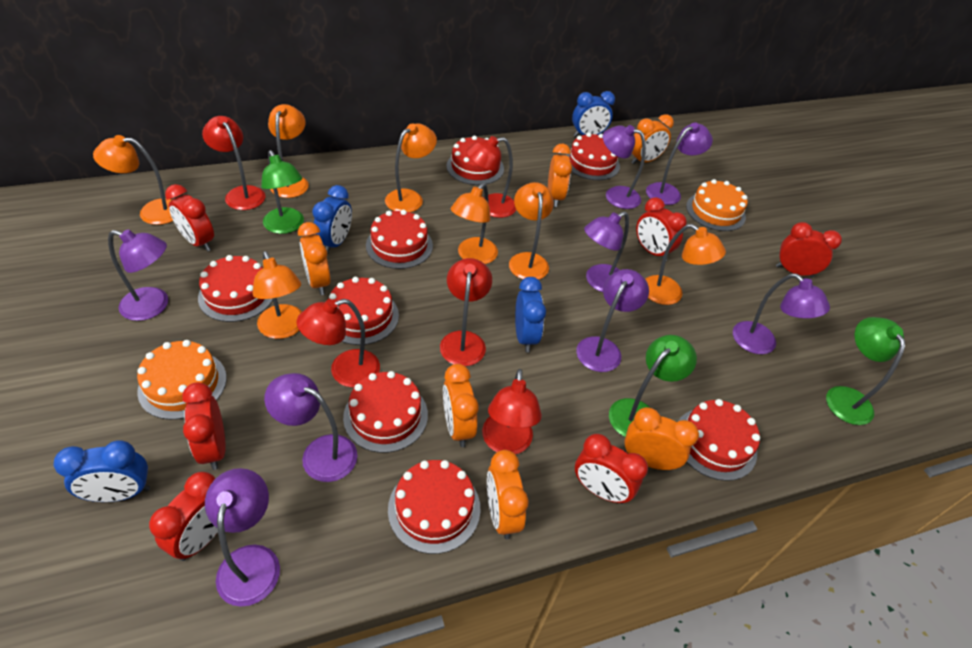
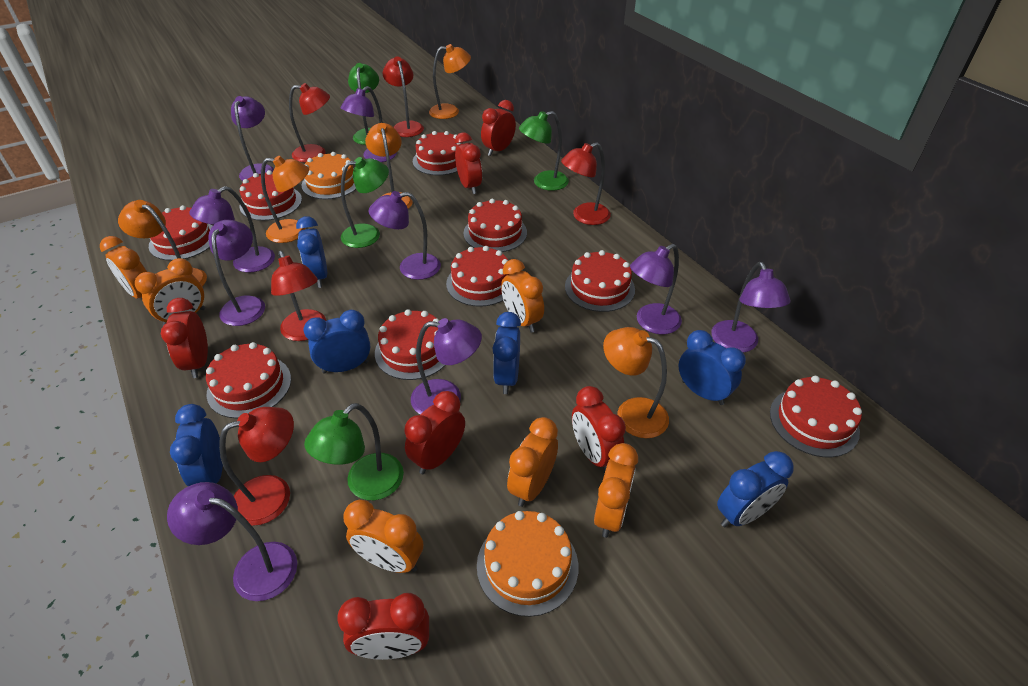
blue clock: [53,440,150,502] [312,185,352,254] [515,277,546,352] [572,91,615,137] = 4 -> [170,404,223,486] [296,216,327,288] [304,310,370,374] [492,312,521,394] [678,330,746,405] [717,451,794,527] = 6
green lamp: [261,150,304,234] [609,335,697,437] [826,317,905,425] = 3 -> [304,403,404,500] [341,157,389,248] [348,63,379,145] [519,111,569,191] = 4
orange lamp: [93,135,173,225] [253,251,302,339] [268,104,309,198] [385,124,437,212] [451,183,498,264] [509,182,554,280] [645,224,726,305] = 7 -> [118,200,207,286] [261,156,309,243] [365,123,413,209] [429,44,471,119] [603,327,669,438] = 5
purple lamp: [108,229,168,321] [205,468,280,607] [264,373,357,482] [576,269,649,372] [584,211,629,292] [603,125,646,209] [646,122,713,205] [733,274,830,354] = 8 -> [167,482,297,601] [189,186,275,273] [208,220,265,326] [231,96,274,181] [340,86,397,162] [369,191,441,280] [411,318,482,415] [630,244,682,334] [711,262,791,353] = 9
red cake: [198,255,273,322] [328,277,399,345] [343,371,428,453] [366,210,433,269] [388,460,480,554] [446,136,504,185] [566,133,620,180] [679,399,760,481] = 8 -> [149,205,212,261] [206,342,291,418] [240,170,302,221] [375,309,445,380] [413,131,462,176] [446,246,509,307] [463,199,527,252] [565,250,635,312] [770,376,862,457] = 9

